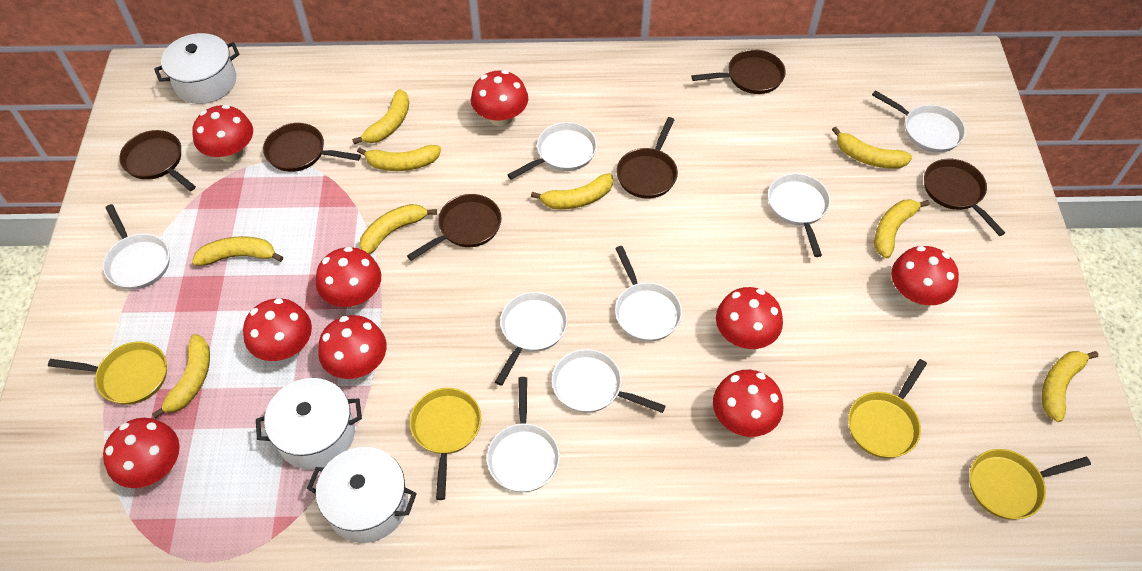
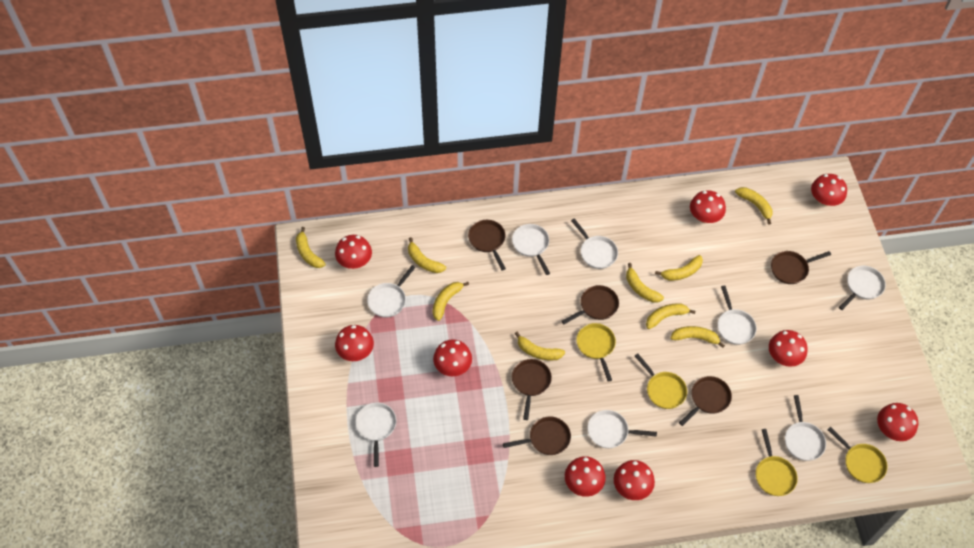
white pot: [154,33,240,104] [256,378,362,470] [307,447,417,543] = 3 -> none = 0

